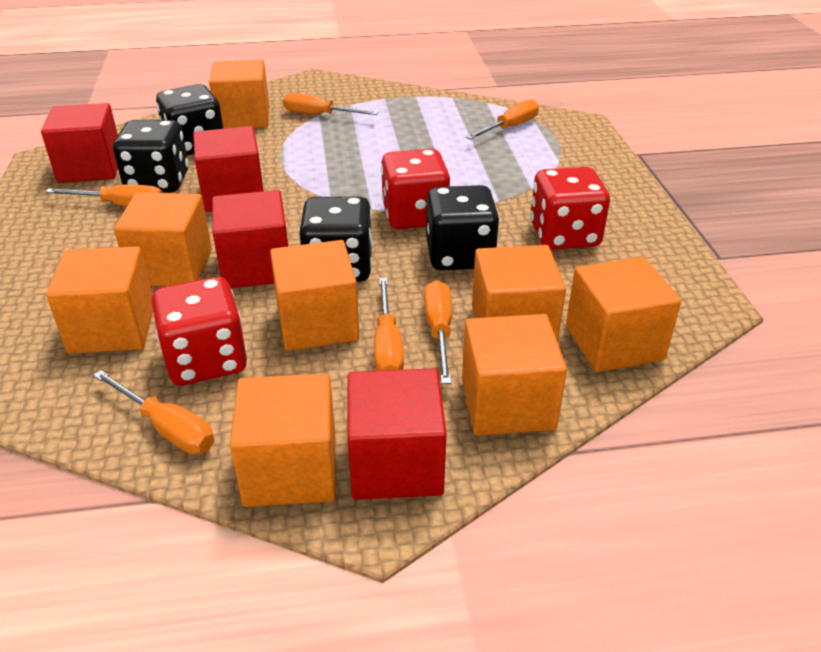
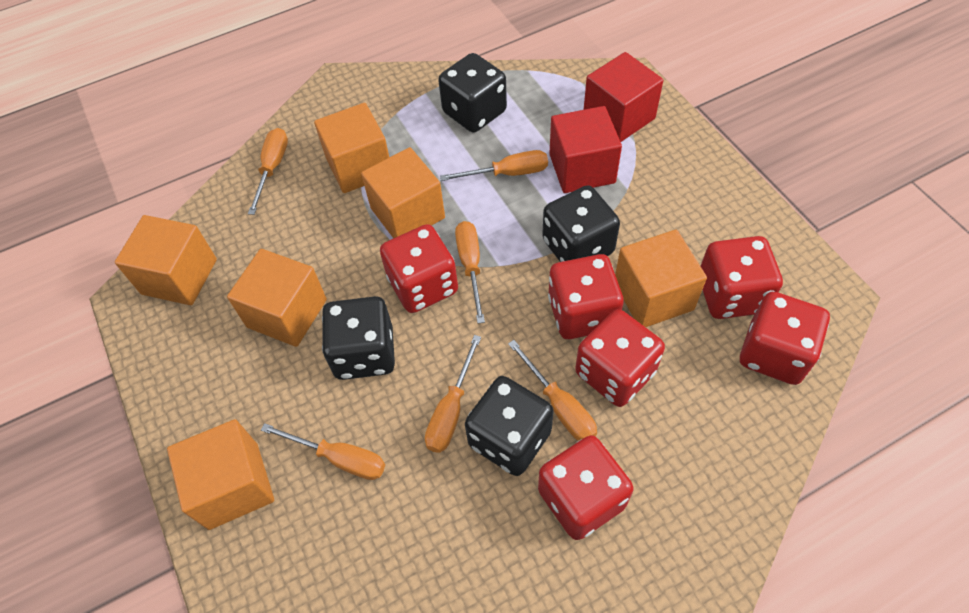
orange cube: [46,246,153,354] [114,193,212,286] [209,59,269,129] [230,373,336,507] [270,240,360,351] [462,314,567,436] [472,245,566,342] [566,257,681,372] = 8 -> [115,215,217,305] [167,419,274,530] [227,249,327,347] [314,103,389,193] [361,147,445,238] [615,230,707,327] = 6
red cube: [41,103,118,183] [193,126,264,212] [212,190,288,288] [347,368,447,500] = 4 -> [549,106,622,193] [584,52,664,142] = 2
red dice: [152,277,247,386] [381,149,450,229] [530,167,610,250] = 3 -> [380,224,458,313] [538,435,634,540] [548,254,624,339] [575,309,665,407] [701,236,783,319] [740,292,830,385] = 6

